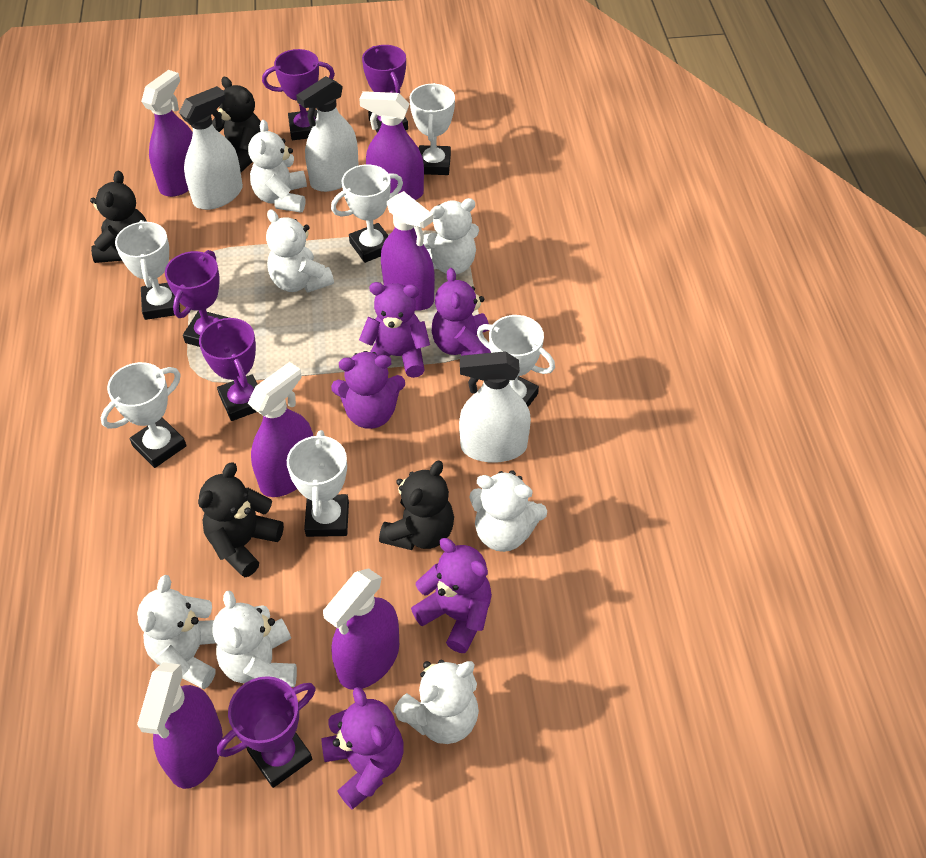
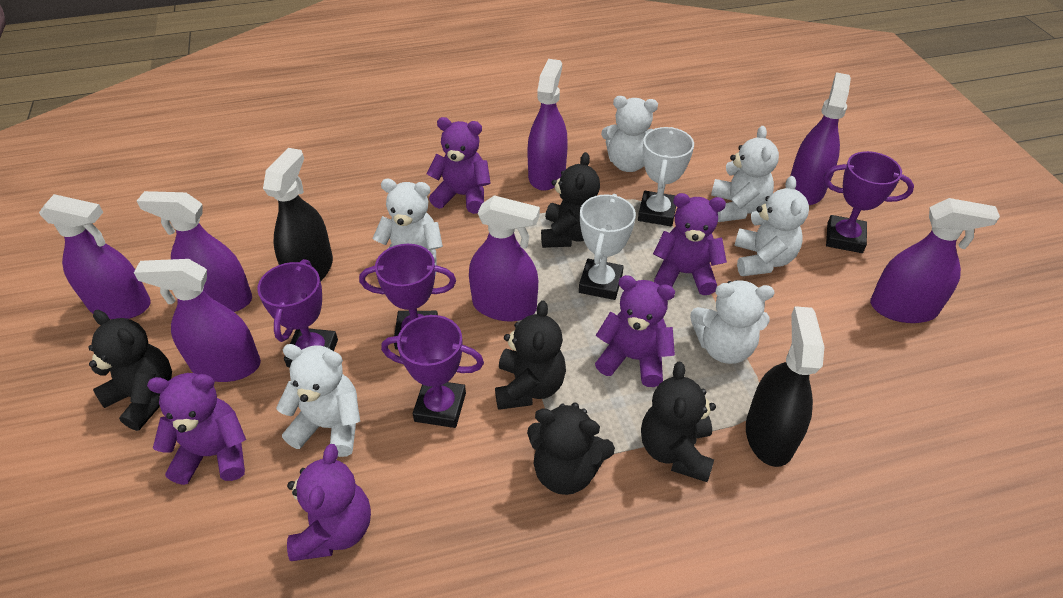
black spray bottle: none = 0 -> [263,148,333,281] [746,306,825,467] = 2
black teddy bear: [90,171,147,263] [198,462,284,577] [212,77,261,172] [379,460,454,550] = 4 -> [89,310,172,431] [495,300,566,410] [527,403,615,495] [541,152,600,248] [641,362,716,482] = 5
purple spray bottle: [137,662,223,789] [141,70,193,197] [248,362,313,497] [323,568,399,690] [359,91,424,200] [381,191,435,311] = 6 -> [39,194,151,319] [134,259,261,382] [137,191,252,312] [469,195,540,321] [528,59,568,191] [790,72,851,205] [870,198,1000,323] = 7
purple trophy: [165,250,229,347] [199,317,258,421] [217,676,316,788] [262,49,335,140] [362,45,408,133] = 5 -> [257,259,338,367] [359,244,456,350] [381,315,484,428] [823,151,914,253] = 4
white spray bottle: [179,86,243,210] [296,76,359,192] [459,351,531,463] = 3 -> none = 0
white teddy bear: [137,575,216,689] [213,590,297,687] [248,120,307,213] [266,209,334,293] [394,659,479,744] [423,198,479,275] [469,470,547,552] = 7 -> [276,344,360,457] [372,179,443,276] [601,96,658,172] [690,280,774,364] [711,126,779,222] [734,176,809,276] = 6
white trophy: [101,362,186,468] [115,220,180,320] [287,430,349,537] [331,164,403,263] [410,83,455,175] [477,315,555,407] = 6 -> [579,194,636,300] [638,127,694,226] = 2

